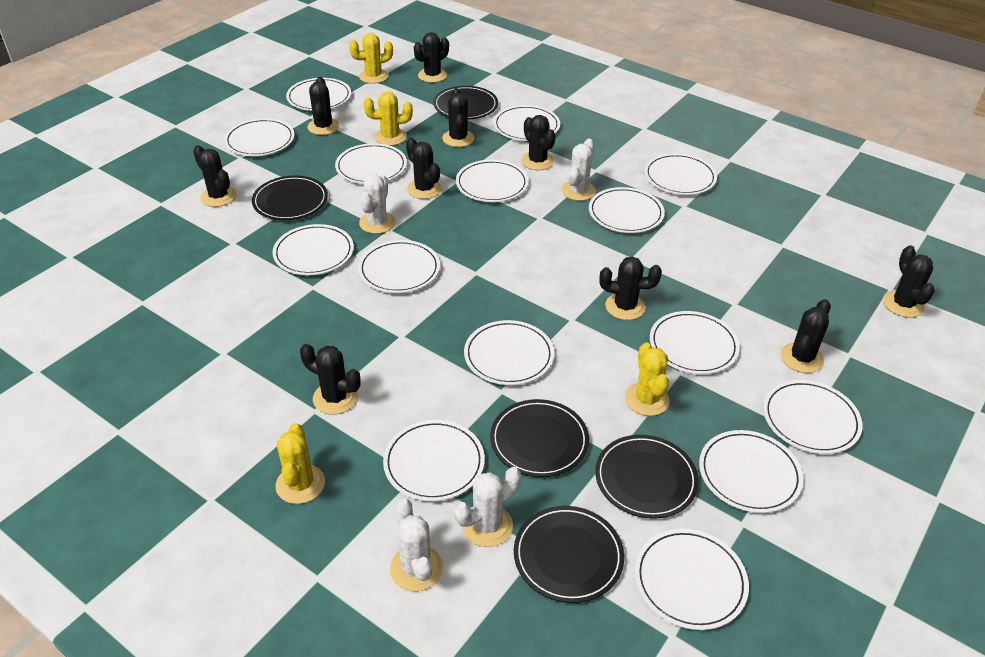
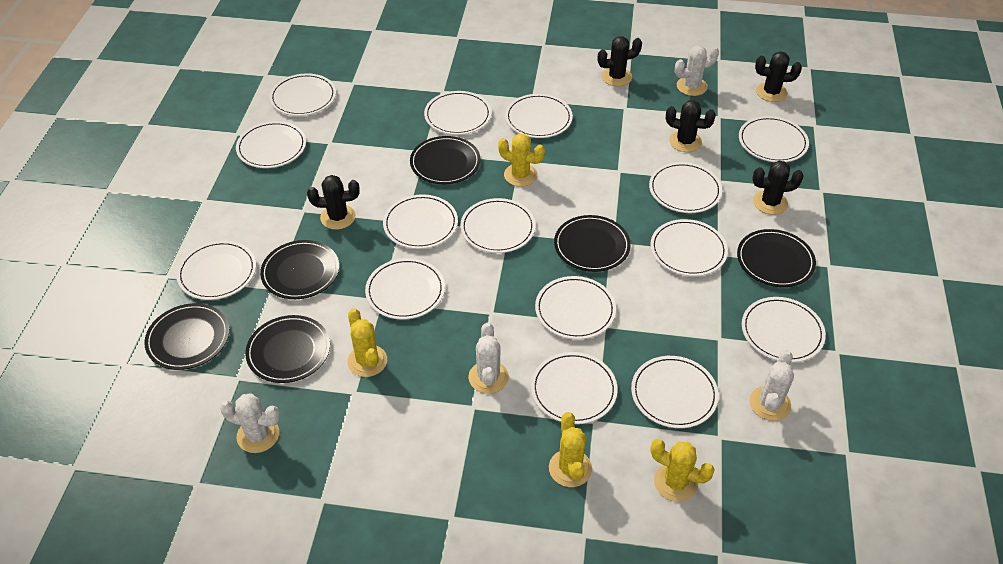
black cactus: [193,145,237,207] [300,344,361,415] [307,77,340,135] [406,138,442,199] [414,32,449,83] [442,88,475,147] [521,115,555,170] [599,256,662,320] [781,299,831,373] [883,245,935,318] = 10 -> [307,175,360,230] [597,36,642,86] [666,100,716,152] [752,161,804,215] [755,51,802,102] = 5
black plate: [252,176,328,220] [433,86,498,120] [490,399,589,477] [514,506,624,603] [595,435,699,519] = 5 -> [144,303,229,370] [245,315,330,383] [260,240,339,299] [410,136,481,184] [554,215,631,272] [737,229,816,287] = 6

